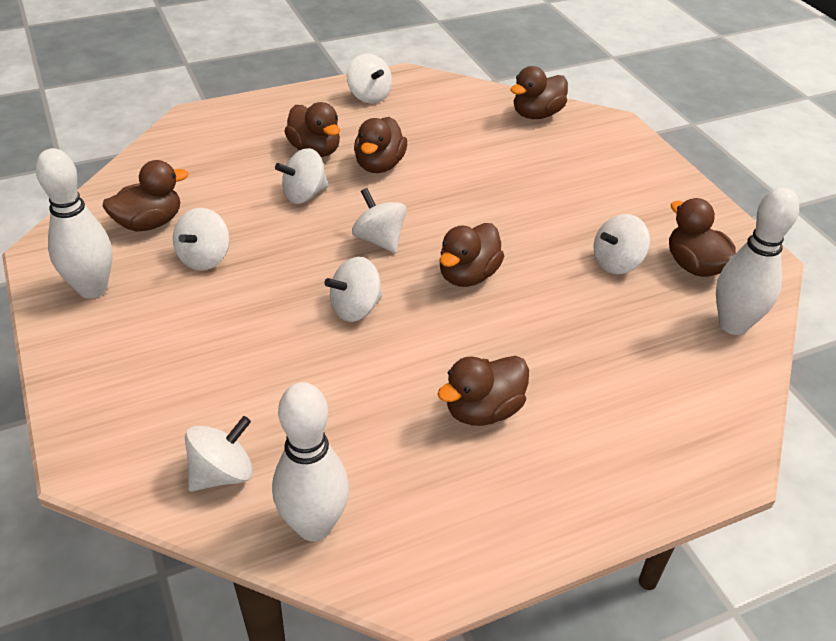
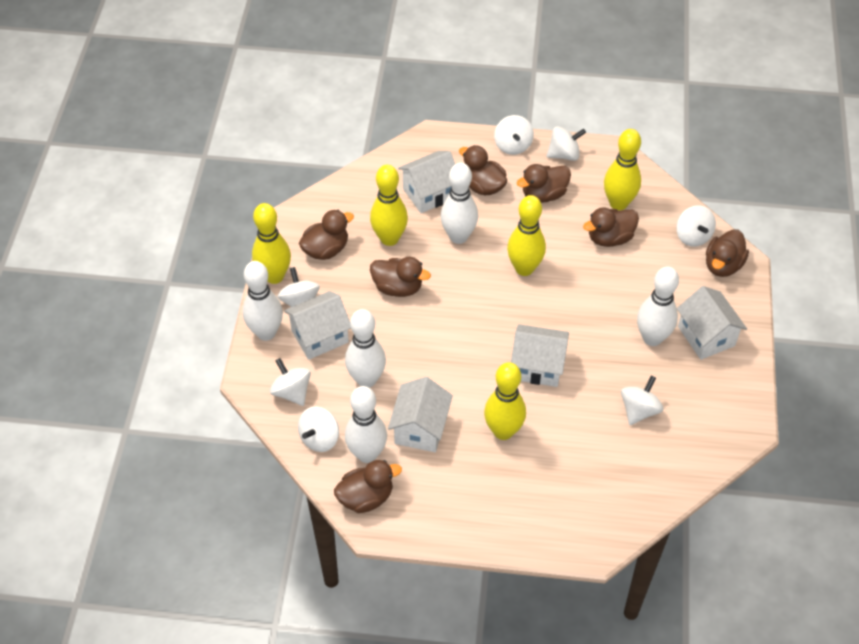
white bowling pin: [36,148,112,299] [272,382,349,541] [716,187,799,335] = 3 -> [243,261,283,341] [345,309,386,388] [345,386,387,463] [441,163,478,244] [637,266,679,346] = 5
white house: none = 0 -> [284,291,351,360] [388,377,453,452] [398,151,455,213] [511,324,569,387] [677,286,747,360] = 5
yellow bowling pin: none = 0 -> [252,203,291,284] [370,165,408,246] [484,362,526,440] [507,195,546,276] [604,129,641,210] = 5

